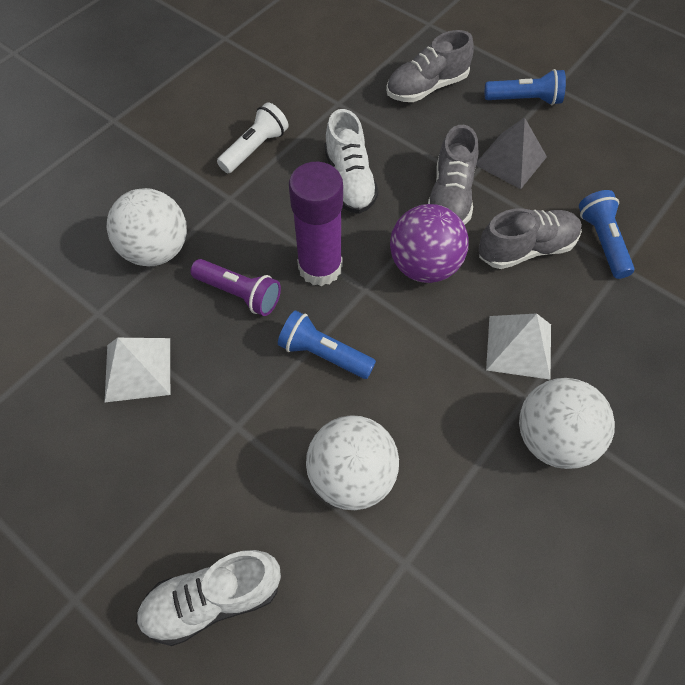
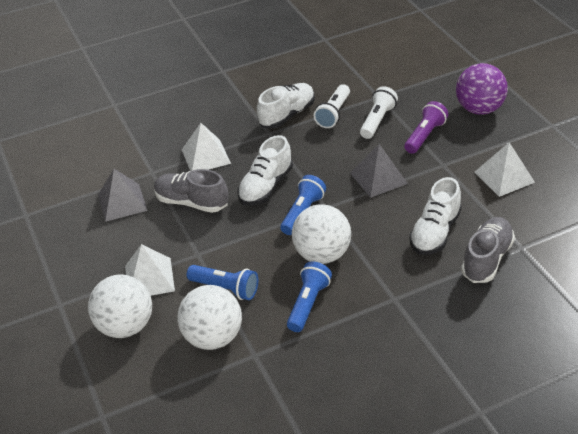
grey pyramid: [476,117,547,189] = 1 -> [98,169,148,222] [350,144,408,198] = 2
grey shoe: [386,30,474,102] [428,125,478,225] [478,208,582,269] = 3 -> [154,169,228,213] [461,217,515,283] = 2
purple glue stick: [289,162,343,286] = 1 -> none = 0
white flashlight: [217,102,289,173] = 1 -> [314,84,350,128] [360,86,398,139] = 2
white pyramid: [105,338,170,402] [486,313,551,380] = 2 -> [125,244,175,296] [182,123,231,171] [475,142,535,197] = 3
white shoe: [136,550,281,646] [325,109,378,214] = 2 -> [237,135,293,206] [257,83,315,129] [409,177,462,255] = 3

